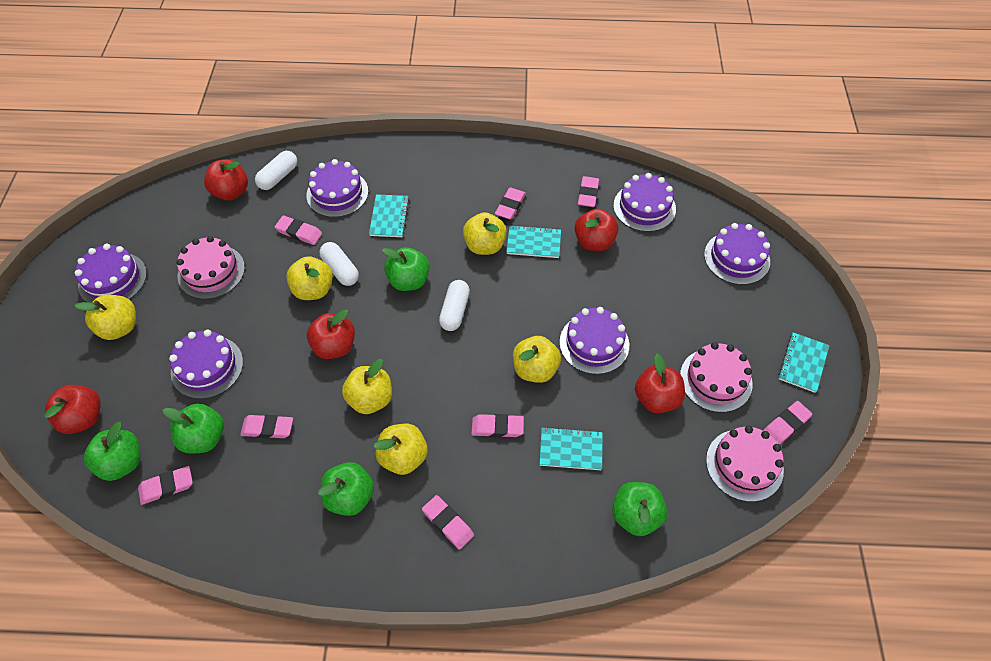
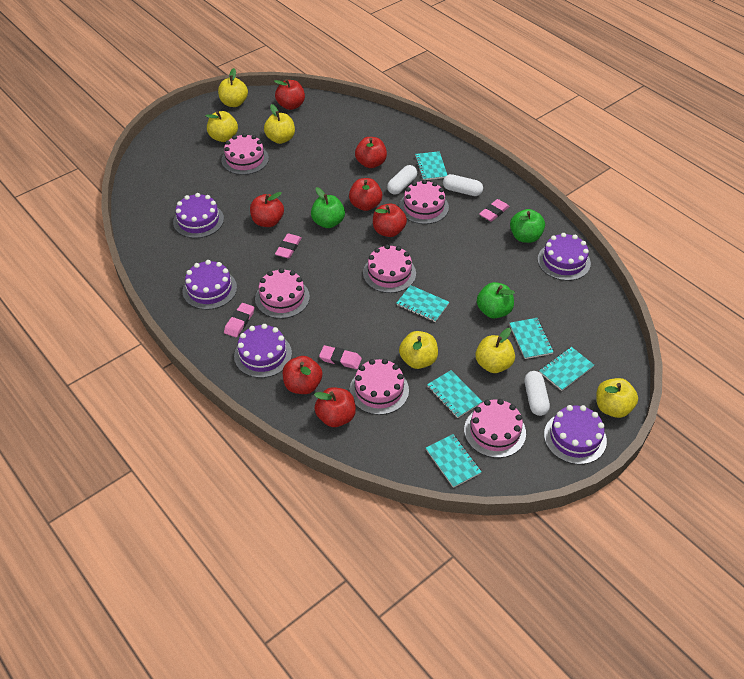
green apple: [84,422,140,481] [163,403,224,454] [318,462,374,516] [382,247,429,291] [612,482,667,536] = 5 -> [311,187,345,228] [477,282,515,319] [510,209,545,243] = 3
pink cake: [176,236,245,299] [680,342,753,412] [706,426,784,502] = 3 -> [221,133,269,175] [255,268,310,319] [350,359,409,415] [363,244,416,293] [399,180,449,224] [464,399,526,458] = 6
pink eraser: [138,466,193,505] [240,415,293,438] [275,216,322,245] [422,495,474,550] [471,414,524,437] [495,187,526,220] [578,176,599,207] [763,401,812,445] = 8 -> [224,303,255,337] [275,234,302,258] [319,345,362,369] [479,199,510,222] = 4
purple cake: [75,244,147,302] [169,330,243,399] [306,159,368,217] [560,307,629,374] [613,173,676,232] [704,223,770,285] = 6 -> [173,193,224,238] [183,260,237,310] [234,324,292,378] [538,233,591,281] [544,405,607,464] = 5
red apple: [44,385,101,434] [204,159,248,200] [307,309,355,359] [575,209,619,251] [635,354,685,413] = 5 -> [250,192,284,227] [274,79,305,110] [283,356,322,394] [314,387,356,427] [349,178,382,211] [355,137,387,168] [373,203,407,237] = 7
turquoise notebook: [369,194,409,237] [506,225,561,258] [540,427,603,470] [778,332,829,393] = 4 -> [397,285,449,322] [415,151,447,180] [426,434,481,488] [427,370,482,418] [510,318,553,359] [539,347,594,391] = 6

